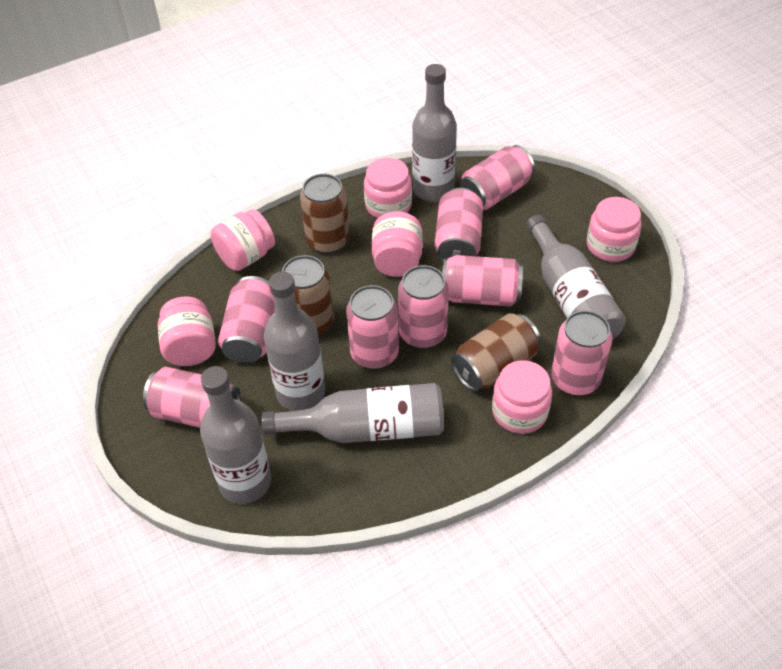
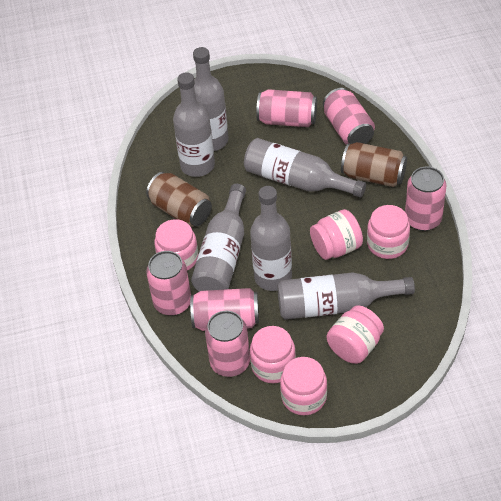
brown can: [282,255,334,336] [300,174,350,254] [451,313,541,391] = 3 -> [146,172,212,227] [341,142,407,187] = 2
grey bottle: [200,366,271,504] [262,383,444,443] [264,272,325,411] [412,64,457,202] [526,215,626,340] = 5 -> [173,72,215,177] [191,184,246,292] [193,47,228,151] [244,138,366,198] [250,186,292,291] [277,272,415,320] = 6
pink can: [143,367,241,428] [218,276,275,363] [346,285,399,369] [398,265,449,349] [435,188,483,262] [442,255,523,307] [459,145,535,210] [551,310,612,396] = 8 -> [146,251,191,316] [190,288,259,331] [205,311,250,377] [256,89,317,127] [323,88,375,145] [405,166,446,231] = 6

